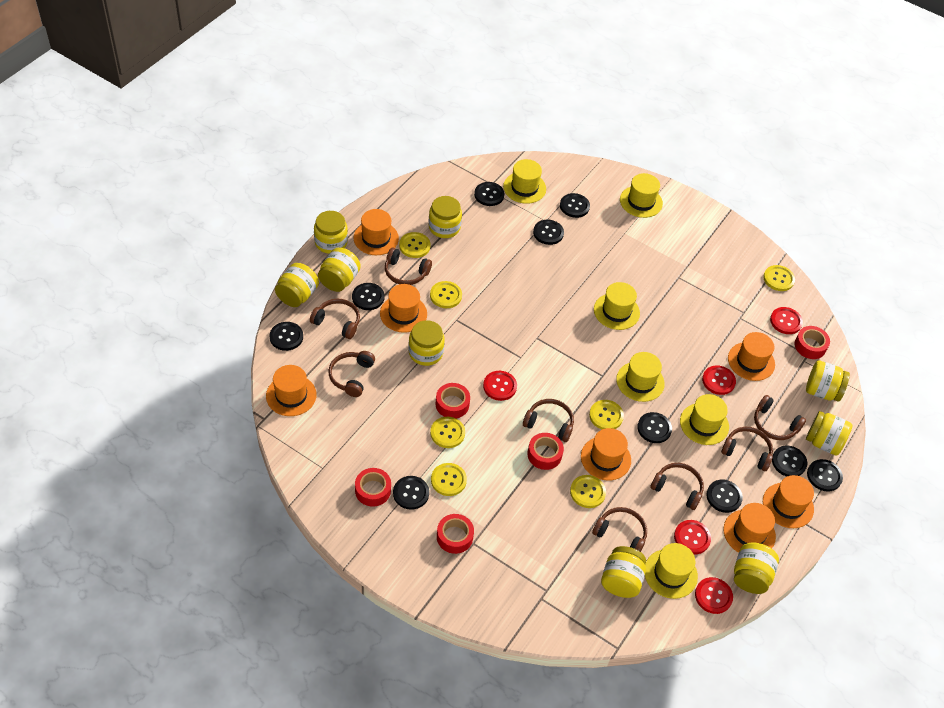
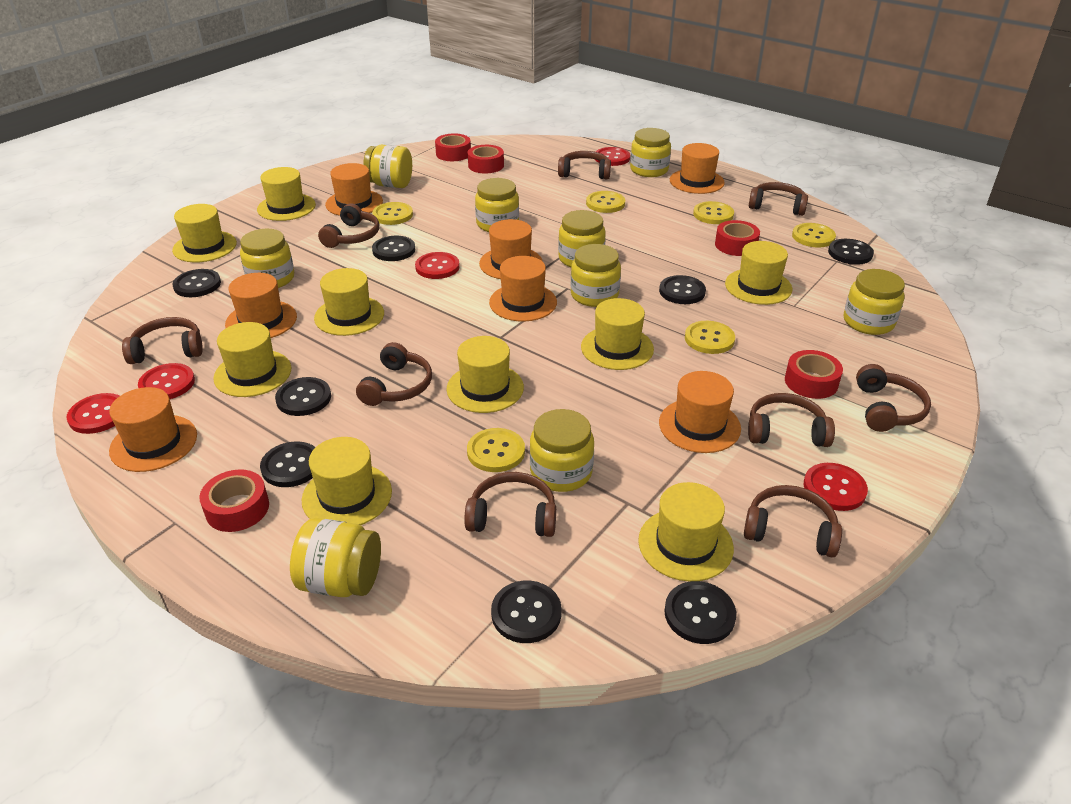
black button: [269,322,303,351] [352,283,384,310] [393,476,429,510] [474,182,505,206] [533,220,564,245] [560,193,590,218] [637,412,672,443] [706,480,743,513] [772,445,807,476] [807,459,843,492] = 10 -> [172,269,221,297] [260,441,315,487] [275,377,331,416] [372,236,415,261] [491,581,562,643] [659,275,706,304] [664,581,736,644] [828,239,874,265] = 8
brown headphones: [310,299,360,339] [328,351,375,397] [385,248,432,285] [523,399,574,442] [592,507,647,552] [650,463,704,510] [721,427,773,471] [754,395,806,440] = 8 -> [122,317,203,364] [318,203,379,248] [356,342,432,406] [464,472,556,537] [558,151,611,179] [744,485,842,557] [748,393,835,447] [749,182,808,216] [856,364,931,432] = 9
yellow button: [399,232,431,258] [430,281,462,308] [430,417,465,448] [431,463,467,496] [570,475,606,508] [589,400,624,429] [763,265,795,291] = 7 -> [372,202,413,225] [467,428,525,472] [586,191,625,213] [685,321,735,354] [693,201,734,224] [792,223,836,247] = 6
yellow hat: [503,159,546,204] [594,282,640,330] [616,352,665,402] [620,173,663,218] [645,543,698,599] [680,394,729,445] = 6 -> [172,204,237,262] [213,322,291,397] [257,167,316,221] [302,437,392,525] [314,268,384,336] [447,336,524,413] [581,298,654,370] [638,482,734,582] [725,241,792,305] = 9

